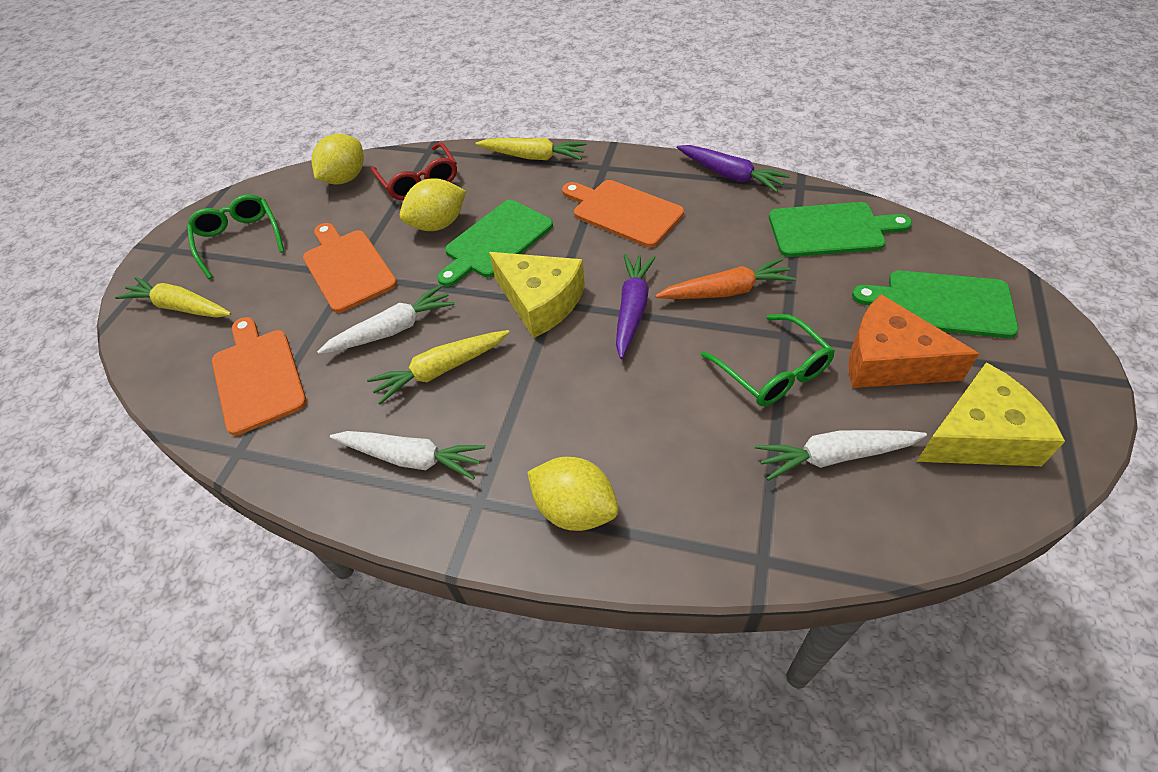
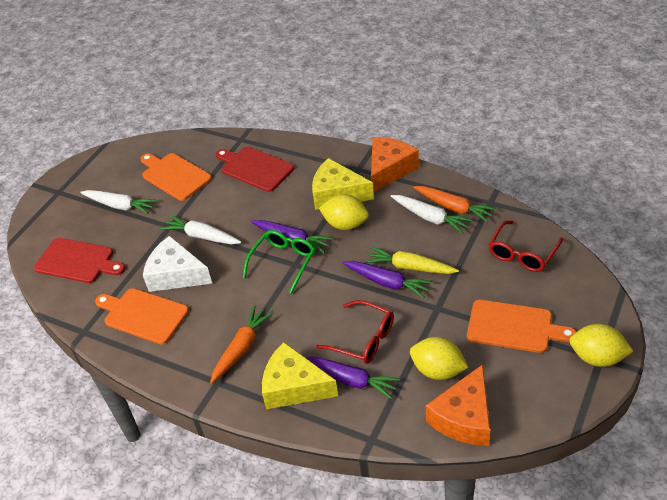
green cutting board: [437,200,553,287] [769,202,912,257] [852,270,1019,338] = 3 -> none = 0
green glasses: [187,194,284,279] [701,314,835,406] = 2 -> [243,230,315,294] = 1
orange carrot: [655,258,796,299] = 1 -> [210,306,274,384] [413,186,497,223] = 2
orange cheese: [849,294,979,388] = 1 -> [371,137,419,193] [426,364,490,446] = 2
purple carrot: [616,254,656,359] [677,145,790,193] = 2 -> [251,220,334,253] [305,356,400,399] [342,261,433,298] = 3
red cutting board: none = 0 -> [34,238,125,283] [216,147,294,192] = 2
red glasses: [371,142,457,200] = 1 -> [316,300,394,364] [488,221,563,272] = 2
white cheese: none = 0 -> [143,236,212,292] = 1
yellow carrot: [115,277,231,318] [367,330,510,405] [475,138,587,160] = 3 -> [365,247,459,274] = 1

